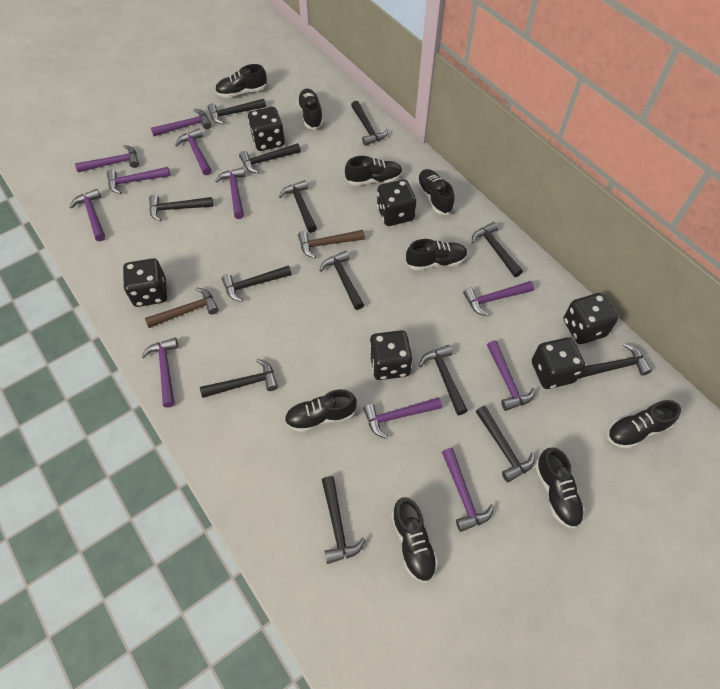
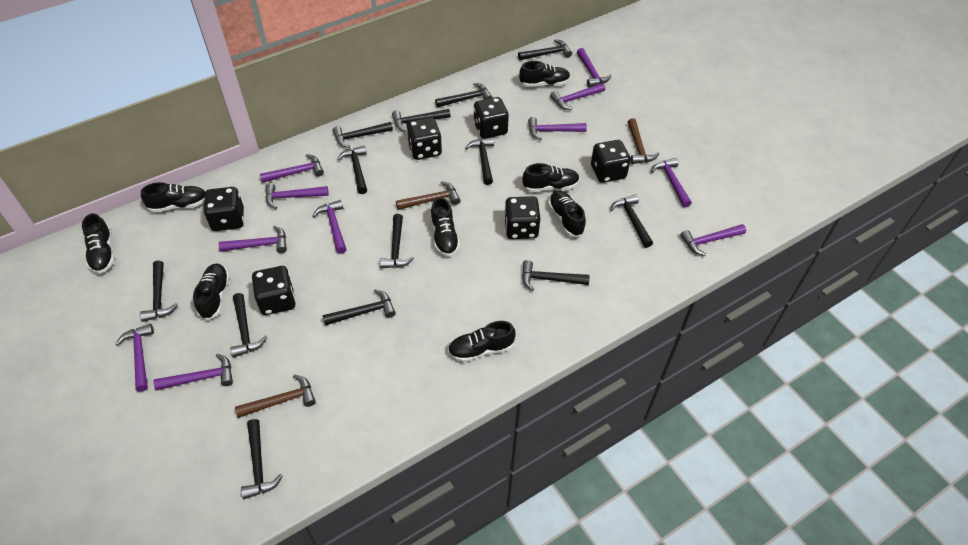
black shoe: [215,64,267,98] [284,389,357,432] [297,89,323,130] [345,156,403,186] [391,497,438,583] [406,239,468,270] [417,169,455,215] [535,448,585,529] [607,400,681,449] = 9 -> [82,213,114,274] [141,182,205,213] [193,263,230,320] [431,197,460,257] [448,321,516,362] [519,61,570,87] [522,163,580,192] [548,190,586,237] = 8
brown hammer: [145,287,219,328] [298,230,365,259] = 2 -> [235,374,316,418] [396,181,461,210] [628,118,659,164] = 3

